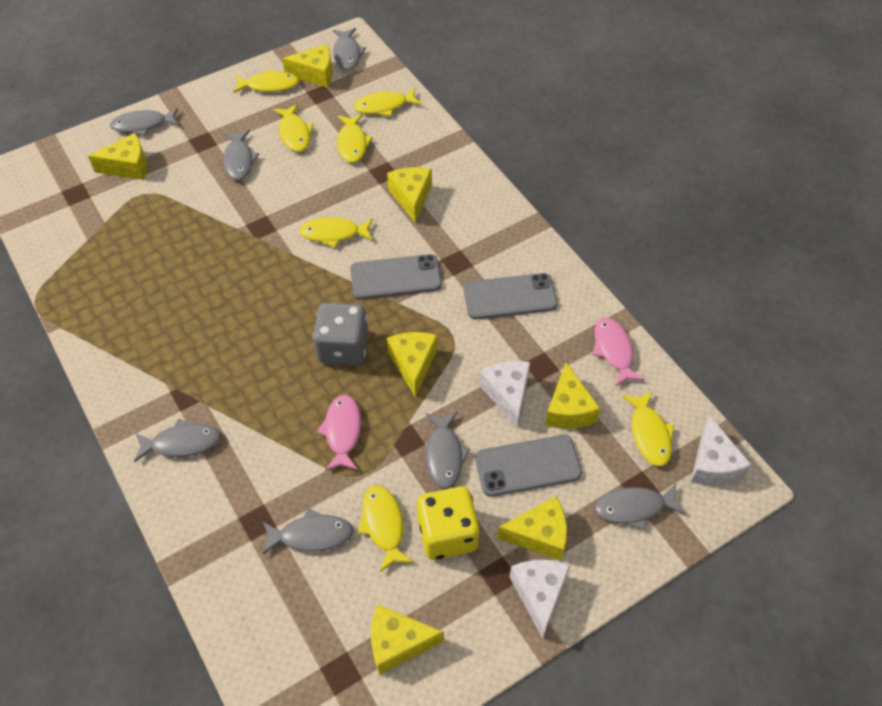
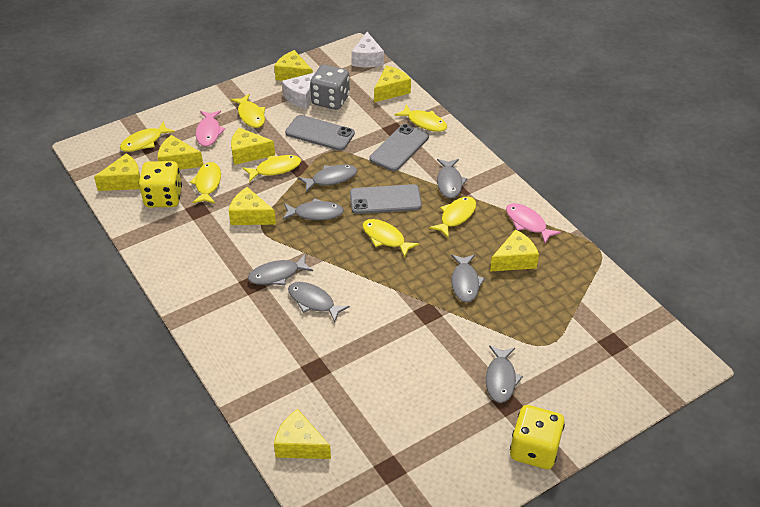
white cheese: [479,361,530,427] [510,560,570,639] [691,416,751,486] = 3 -> [282,72,316,109] [351,32,384,67] = 2
yellow cheese: [88,133,147,180] [282,44,333,88] [371,604,444,675] [387,167,432,222] [387,332,438,397] [497,496,567,561] [545,362,601,429] = 7 -> [94,153,140,191] [158,135,203,170] [229,187,276,225] [231,128,275,165] [274,50,313,81] [274,409,331,459] [374,65,411,102] [490,229,539,271] = 8
yellow dice: [417,486,480,560] = 1 -> [139,161,182,207] [510,405,565,469] = 2

